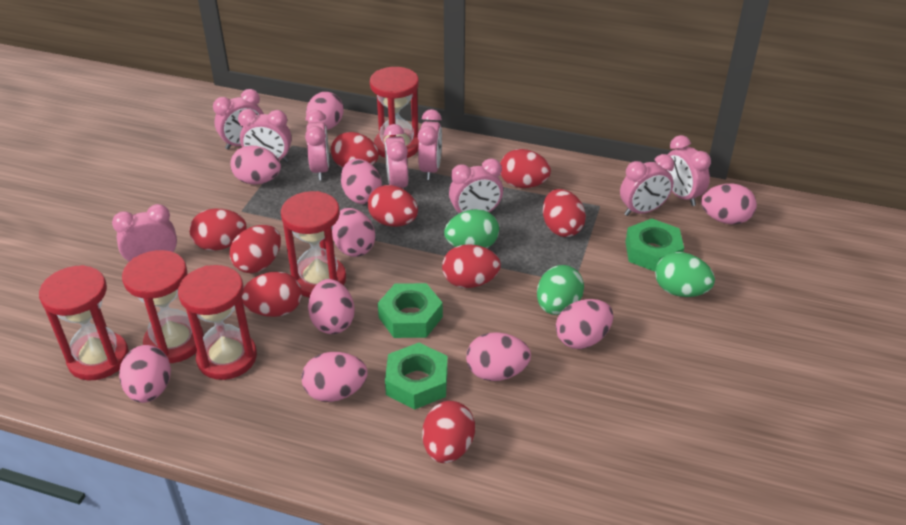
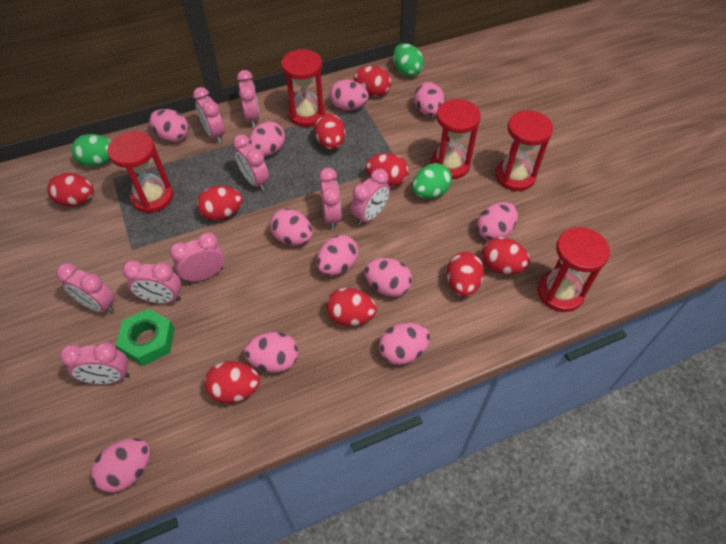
green nut: [378,283,443,338] [385,343,448,410] [626,219,684,272] = 3 -> [116,308,175,366] = 1
pink egg: [119,345,171,403] [230,145,281,185] [301,352,368,402] [306,92,344,130] [308,279,355,334] [332,208,375,257] [341,159,382,204] [466,332,531,381] [556,299,613,349] [701,183,757,224] = 10 -> [91,438,151,493] [149,109,189,142] [244,332,299,372] [248,121,285,156] [270,208,313,245] [317,235,359,275] [330,79,369,110] [364,258,412,297] [379,323,431,365] [414,82,445,116] [477,202,518,241] = 11

